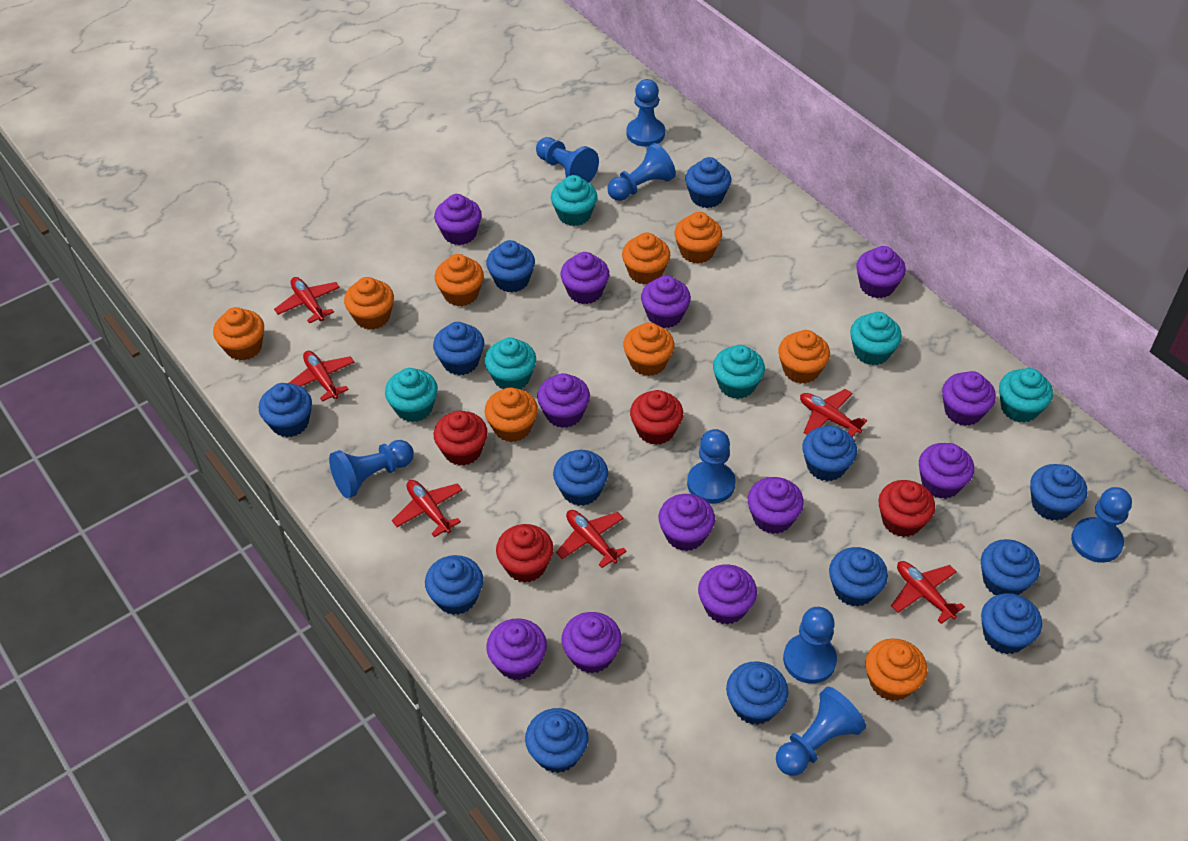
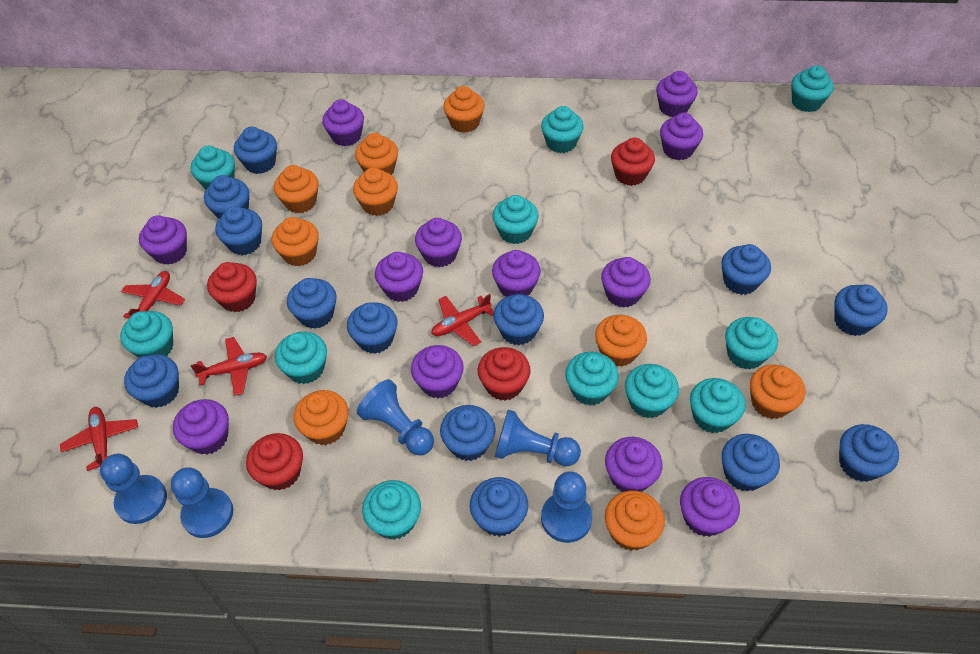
blue pawn: [329,440,414,499] [536,137,599,183] [608,143,676,201] [627,79,665,147] [687,429,736,504] [776,687,866,776] [783,607,837,684] [1071,487,1132,563] = 8 -> [100,454,167,524] [171,467,233,538] [357,379,434,456] [495,410,581,466] [541,471,592,543] = 5
red plane: [274,277,340,323] [289,351,355,402] [392,480,463,537] [556,510,627,568] [800,389,867,437] [891,561,965,624] = 6 -> [60,407,138,471] [121,271,185,318] [190,337,267,396] [431,294,494,346] = 4
turquoise cupcake: [385,368,438,422] [485,338,536,389] [551,175,597,226] [713,345,765,399] [850,312,902,365] [999,368,1053,423] = 6 -> [120,311,173,358] [191,146,235,190] [275,332,327,384] [362,480,421,540] [492,195,539,244] [541,106,584,153] [565,352,619,405] [625,364,679,418] [690,378,745,433] [725,317,778,369] [791,65,834,112] = 11

